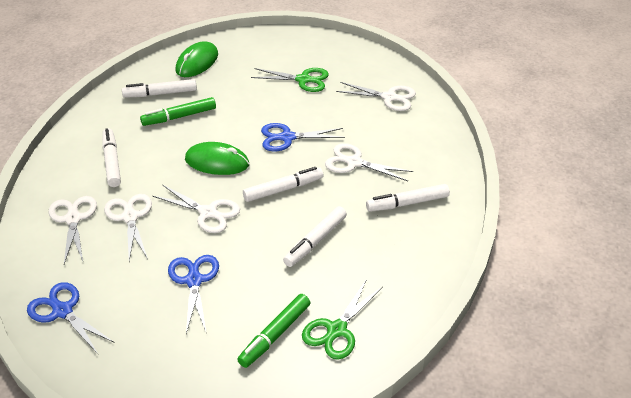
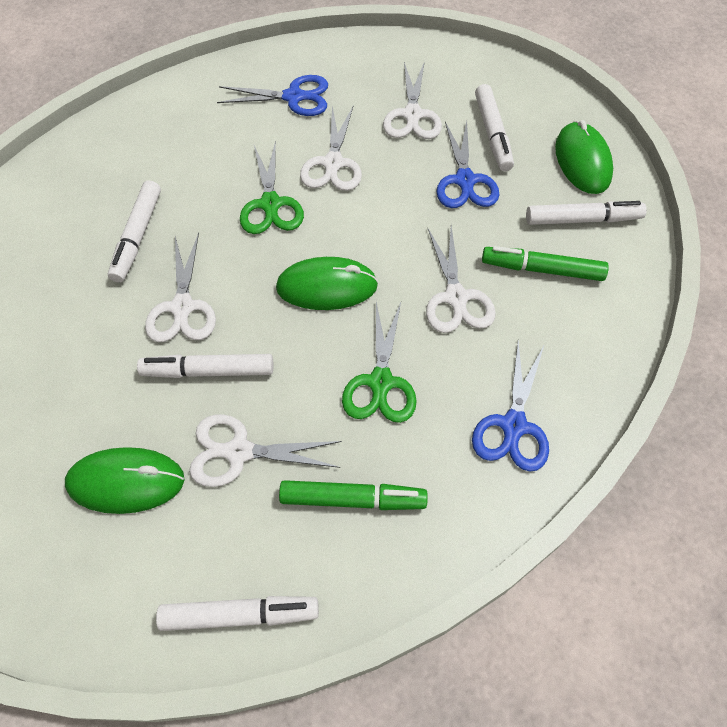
green mouse: [176,41,218,77] [185,142,249,175] = 2 -> [65,447,184,514] [276,257,378,310] [555,120,613,194] = 3

